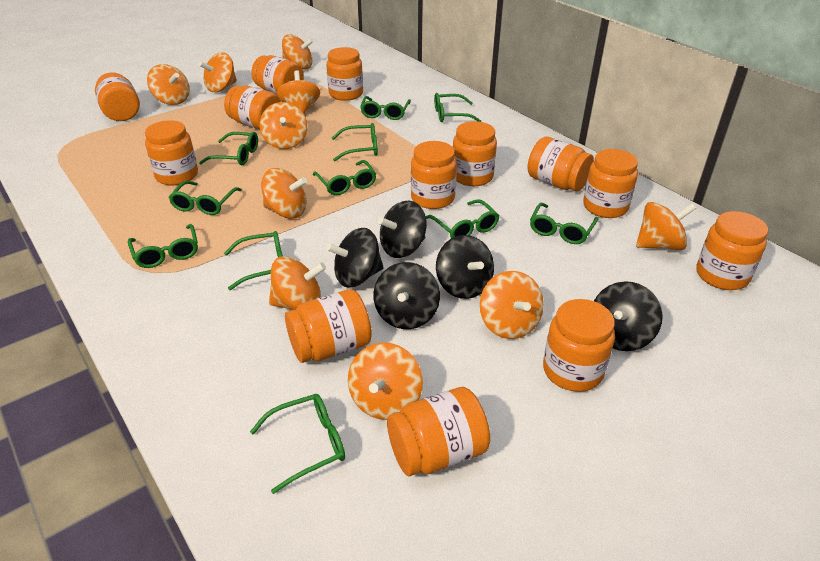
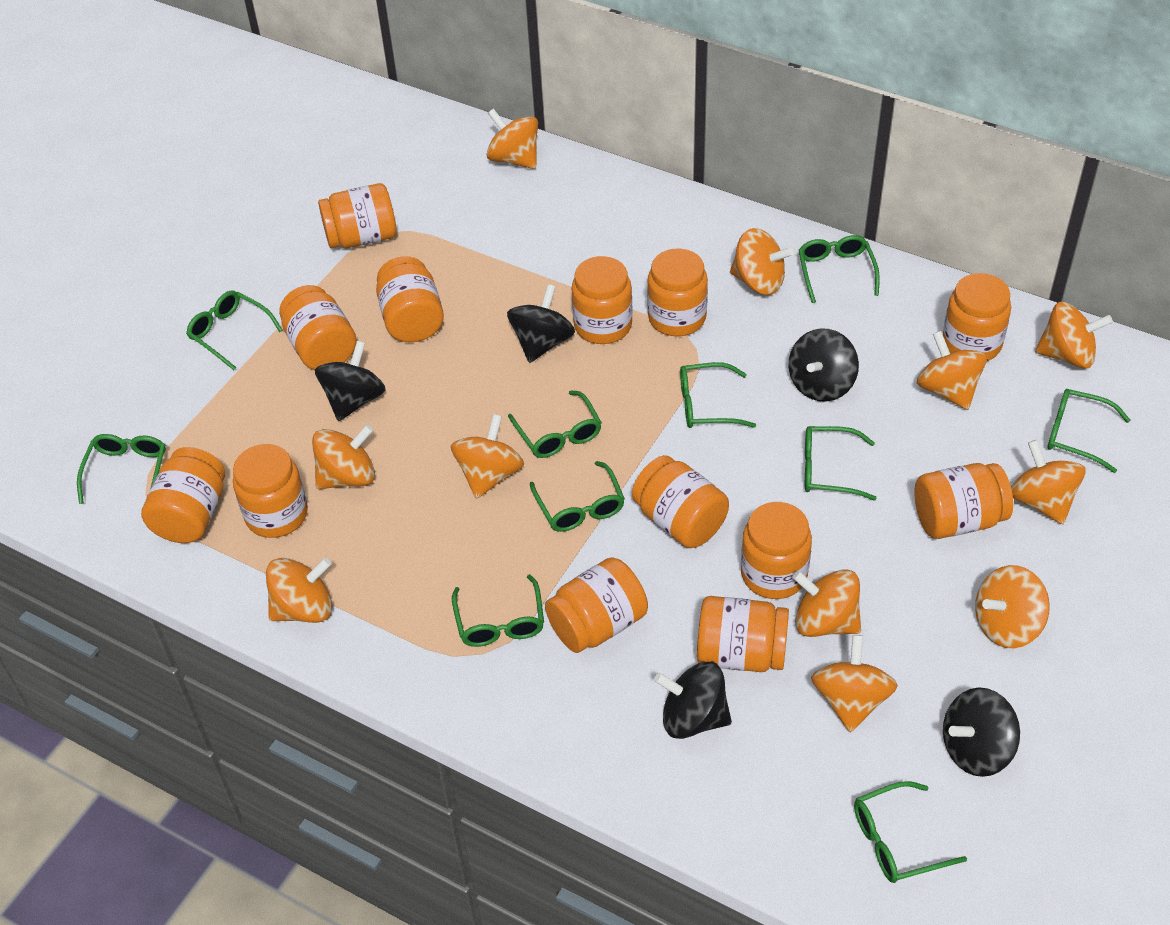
green glasses: [128,224,198,268] [168,181,242,215] [199,132,258,166] [224,231,283,290] [250,394,345,494] [313,160,376,195] [332,123,378,161] [360,96,411,120] [426,199,499,238] [434,93,481,122] [530,203,598,244] = 11 -> [77,434,166,504] [186,291,283,370] [452,574,544,647] [508,390,602,458] [530,461,625,532] [680,362,756,428] [799,235,880,303] [805,426,876,500] [854,781,967,883] [1047,389,1131,473] = 10
orange spinning top: [147,64,190,105] [198,52,237,92] [260,102,307,149] [261,168,307,219] [269,256,326,310] [277,70,320,113] [282,34,314,69] [348,342,423,420] [480,271,544,339] [636,202,696,250] = 10 -> [266,558,333,623] [312,425,375,489] [451,414,524,499] [486,108,538,169] [730,228,793,295] [792,569,861,637] [811,635,898,732] [917,331,987,410] [975,565,1050,648] [1011,440,1085,524] [1035,302,1113,369] = 11

